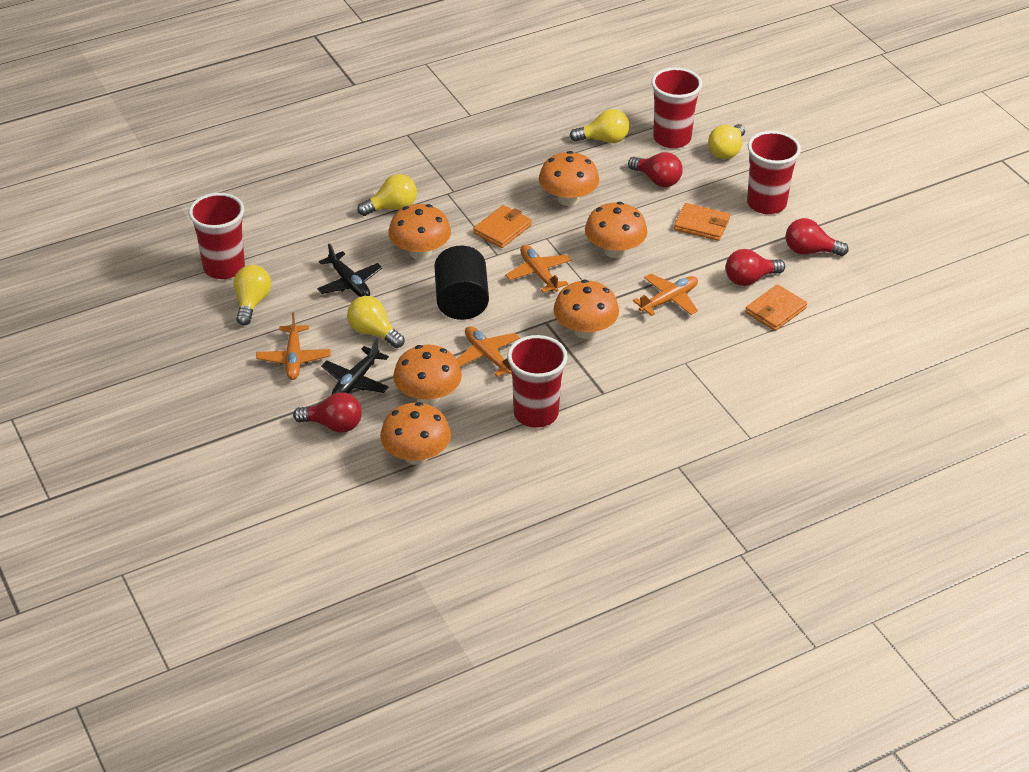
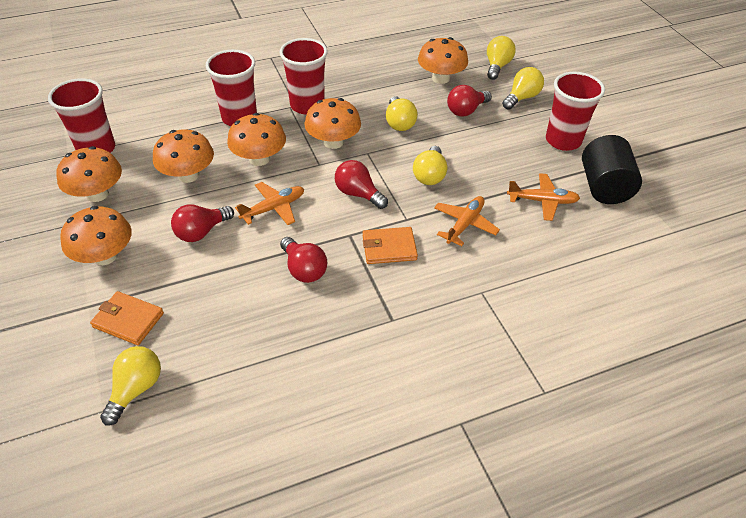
black plane: [317,243,382,297] [321,338,389,394] = 2 -> none = 0
orange plane: [256,312,330,380] [456,326,520,377] [505,245,571,293] [633,274,698,316] = 4 -> [235,182,304,225] [434,196,500,246] [507,173,580,221] = 3
orange wallet: [473,205,532,248] [674,203,730,241] [745,284,807,331] = 3 -> [90,291,164,345] [363,227,418,264] = 2

